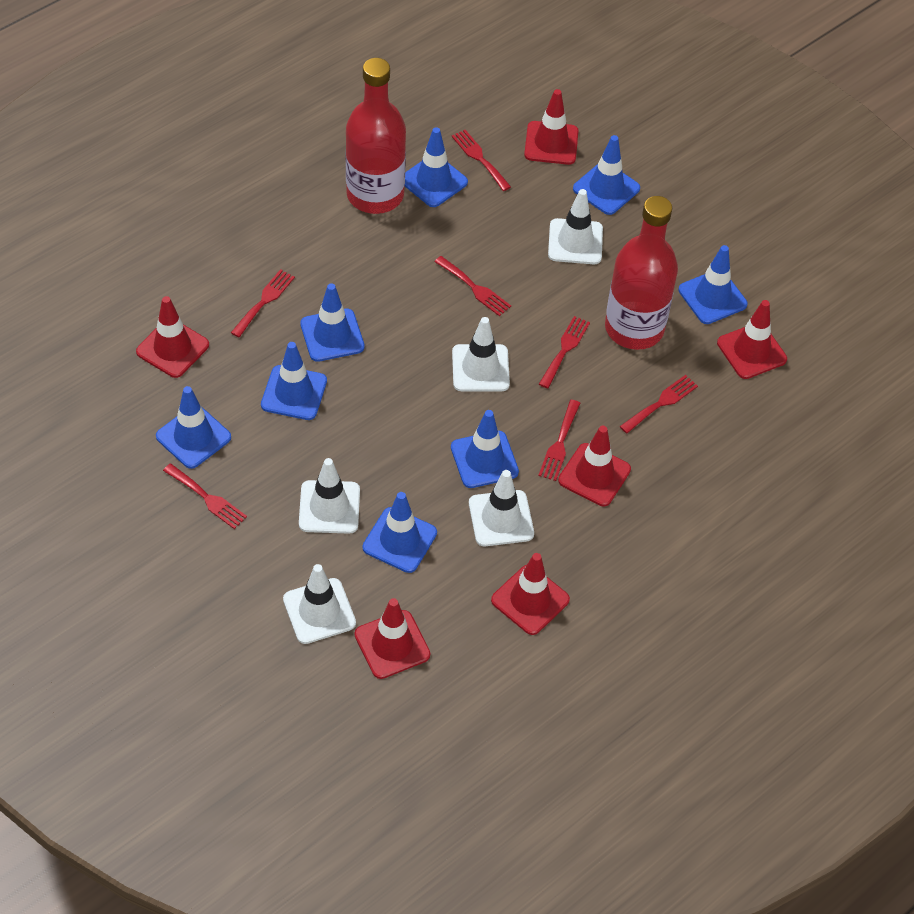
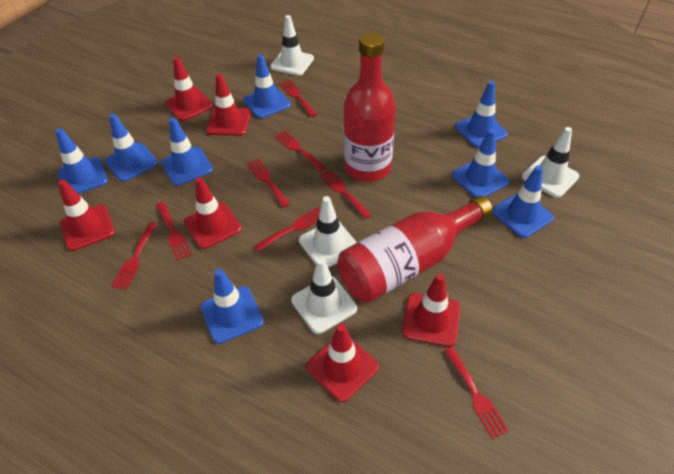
red fork: [163,463,247,529] [231,269,295,337] [434,256,511,316] [452,130,511,191] [538,400,580,481] [539,316,590,389] [620,375,698,434] = 7 -> [111,222,158,290] [156,202,192,261] [247,159,290,208] [254,207,320,252] [274,130,325,171] [280,80,317,117] [319,169,371,219] [444,347,509,439] = 8
white traffic cone: [283,564,356,644] [299,458,360,534] [452,317,510,391] [469,470,534,546] [548,189,603,264] = 5 -> [270,15,314,76] [291,258,357,334] [299,196,357,268] [522,127,579,198] = 4

